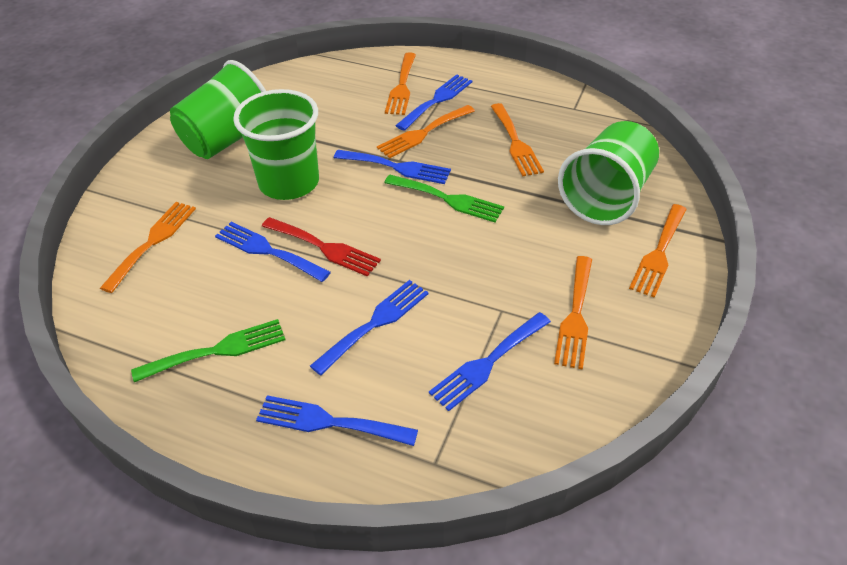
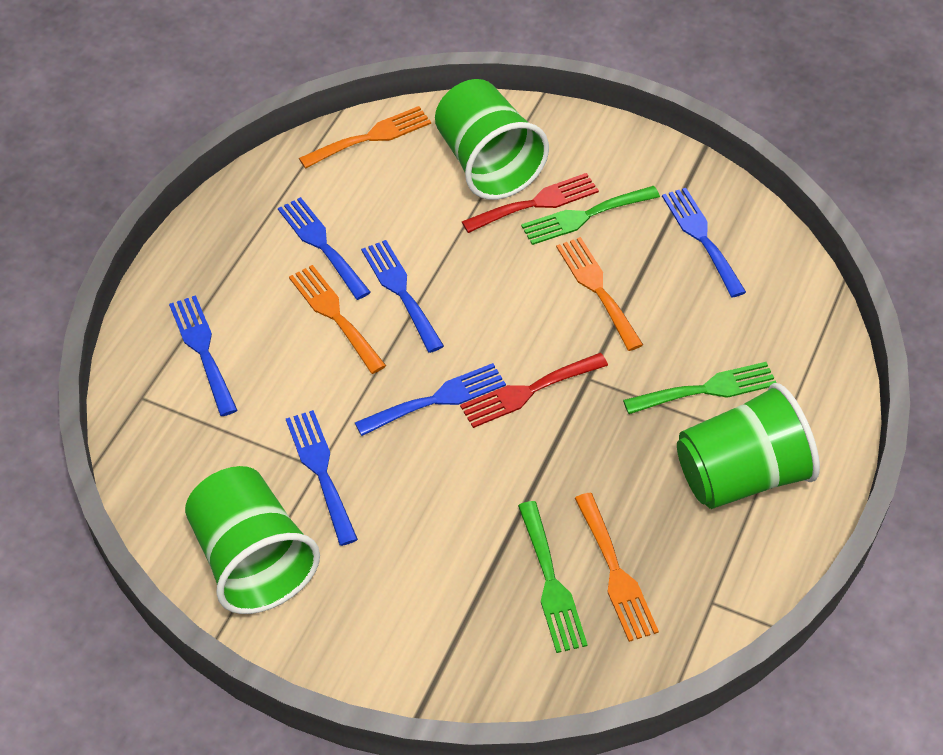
green fork: [131,319,285,382] [384,175,504,222] = 2 -> [518,501,588,653] [521,186,660,245] [623,362,776,414] = 3
orange fork: [100,202,196,293] [377,105,475,158] [385,52,416,115] [491,103,544,176] [554,256,592,370] [629,204,687,298] = 6 -> [289,265,386,374] [299,106,431,169] [556,237,643,351] [575,493,659,642] = 4
red fork: [262,217,381,277] = 1 -> [460,353,608,428] [462,173,599,233] = 2

